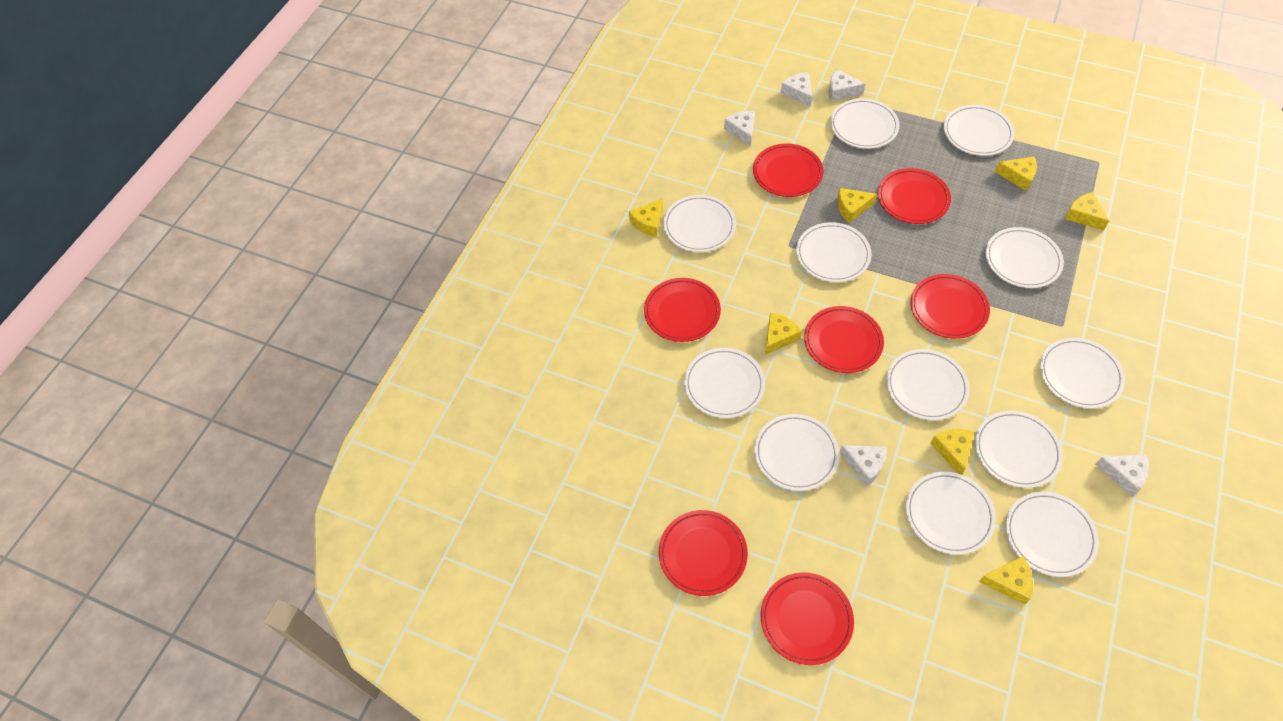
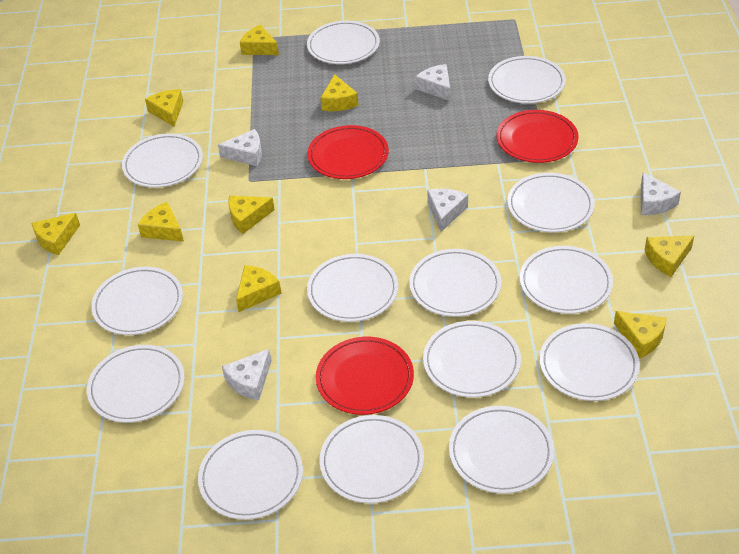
red plate: [644,278,721,342] [659,510,748,596] [753,144,823,197] [761,572,854,665] [804,306,884,373] [878,168,951,224] [911,274,990,339] = 7 -> [307,125,389,179] [316,337,414,415] [497,110,579,163] = 3
white plate: [664,195,736,252] [684,348,765,418] [754,414,839,491] [796,222,872,282] [830,98,899,149] [886,349,970,420] [906,472,996,555] [944,105,1015,156] [975,411,1063,488] [986,227,1064,288] [1006,492,1099,577] [1040,338,1125,409] = 12 -> [87,345,185,423] [91,266,183,335] [122,133,203,188] [198,430,303,520] [307,21,380,64] [307,254,398,322] [320,415,424,503] [409,249,501,317] [423,321,521,398] [449,406,554,494] [488,56,566,104] [507,173,595,232] [520,246,613,314] [540,323,640,401] = 14
yellow cheese: [629,199,663,237] [765,313,802,355] [837,188,877,223] [930,429,974,475] [979,556,1033,604] [995,157,1037,191] [1065,192,1109,231] = 7 -> [32,213,80,255] [138,202,184,242] [145,89,183,127] [228,196,275,234] [236,265,281,312] [240,25,279,55] [320,74,359,111] [614,311,667,358] [645,236,694,277] = 9

